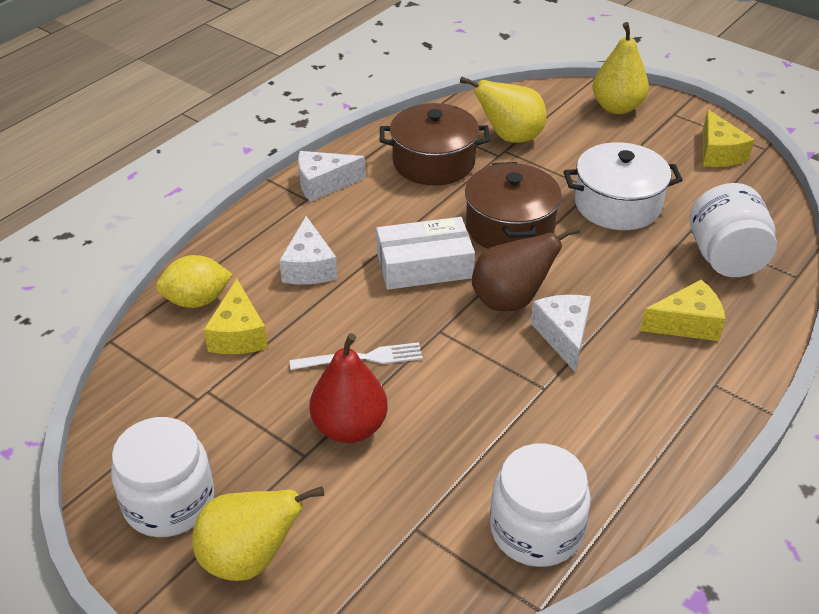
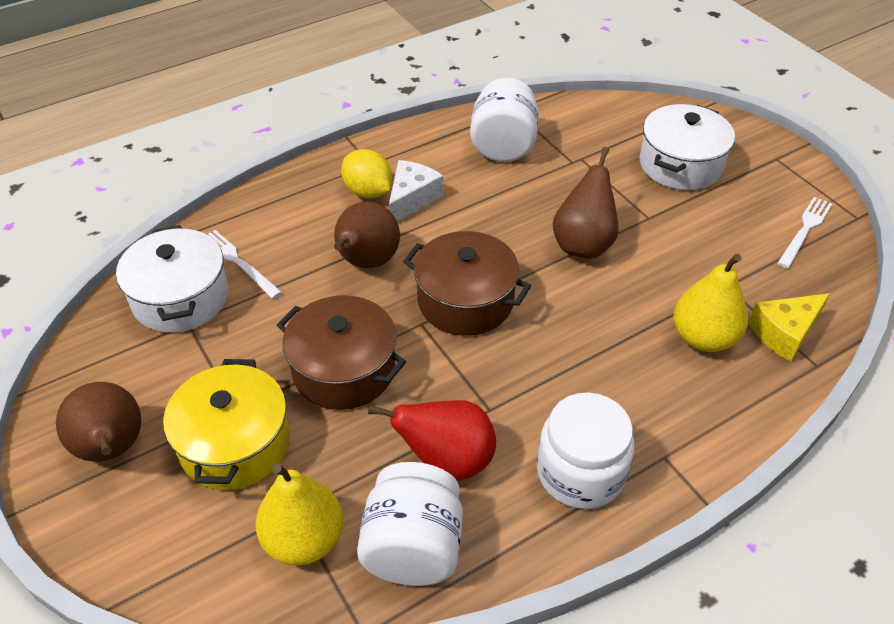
brown pear: [472,226,580,311] = 1 -> [56,382,141,462] [334,202,400,268] [553,147,619,258] = 3
white box: [376,217,475,290] = 1 -> none = 0
white cheese: [279,216,338,285] [298,151,366,202] [531,295,591,373] = 3 -> [389,160,443,221] = 1
white fork: [290,342,423,370] = 1 -> [208,230,282,299] [777,197,832,269] = 2
white pot: [564,142,683,230] = 1 -> [116,225,228,333] [640,104,735,190] = 2
yellow cheese: [204,279,268,354] [640,280,725,341] [703,109,755,167] = 3 -> [748,293,830,362] = 1
yellow pear: [192,486,324,581] [460,76,547,143] [593,22,649,114] = 3 -> [255,463,343,566] [673,254,748,352] = 2
yellow pot: none = 0 -> [163,359,290,490] = 1

